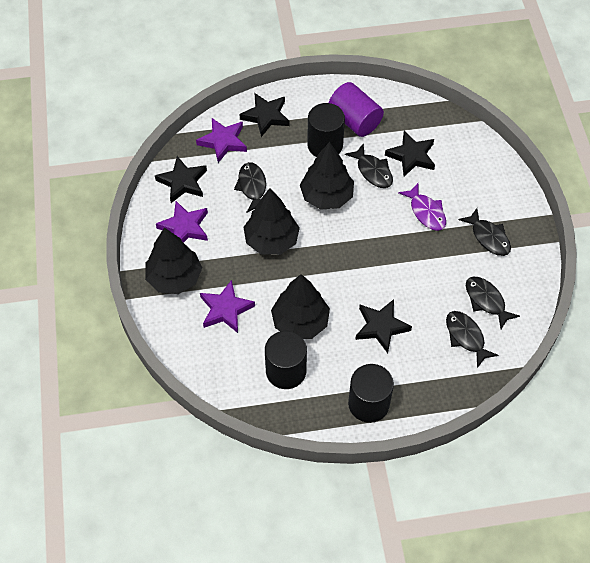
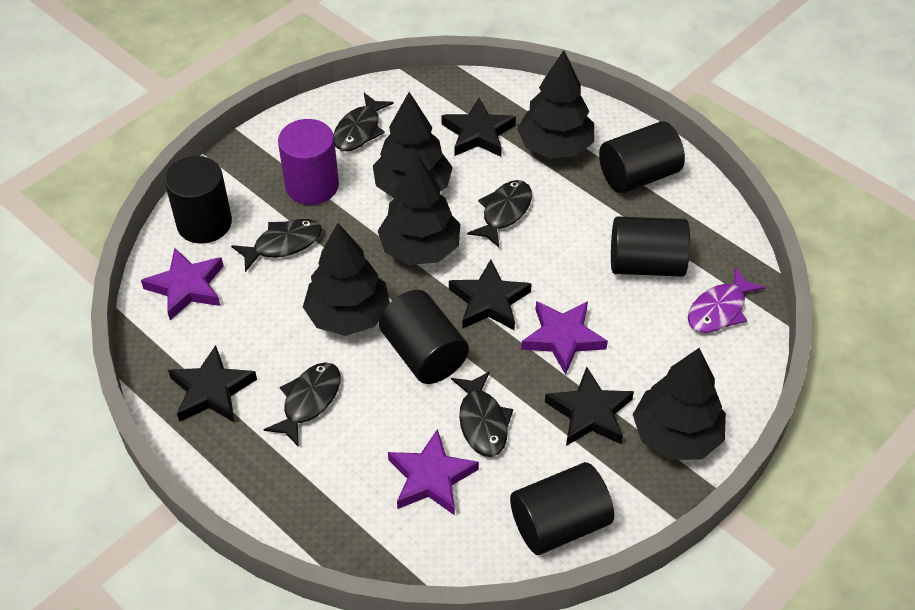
black cylinder: [265,331,307,389] [307,103,345,157] [348,364,394,423] = 3 -> [164,156,232,244] [379,290,469,384] [510,462,614,555] [599,121,685,194] [611,216,690,277] = 5
black tree: [145,227,202,294] [244,188,300,255] [271,274,330,339] [300,142,354,210] = 4 -> [303,223,390,336] [373,92,453,198] [378,155,461,265] [517,50,594,158] [633,348,726,460] = 5

